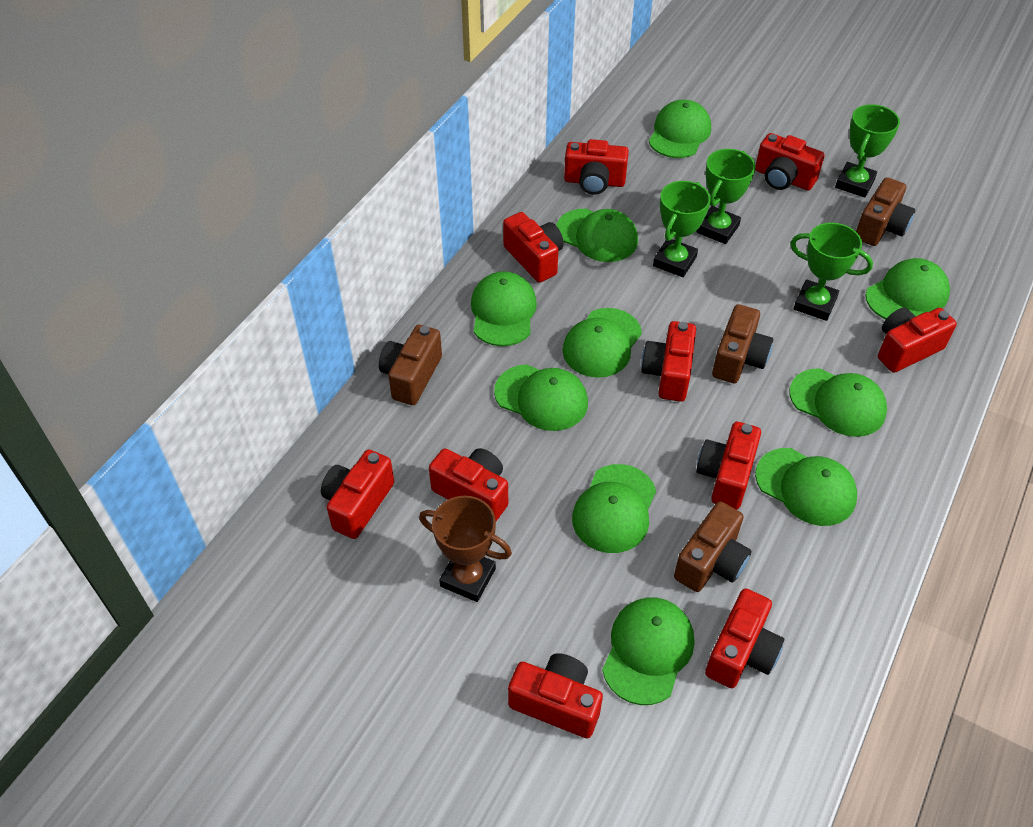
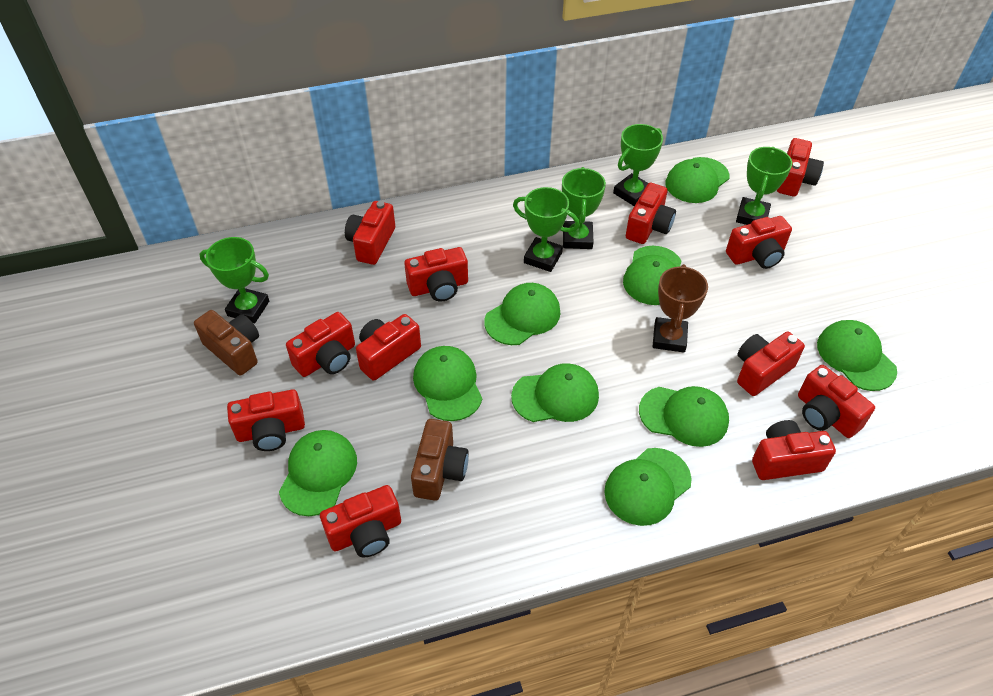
brown camera: [379,325,442,405] [674,501,751,592] [712,304,773,383] [856,177,915,246] = 4 -> [194,310,259,376] [411,419,469,501] = 2
green cap: [471,271,537,346] [494,364,588,431] [556,209,638,262] [562,308,642,378] [572,464,656,553] [602,597,694,705] [649,100,711,158] [755,448,857,526] [789,368,887,437] [865,258,950,319] = 10 -> [279,430,357,516] [413,346,482,421] [484,283,561,345] [511,363,599,422] [604,448,692,526] [623,246,682,305] [639,386,729,447] [666,157,729,203] [817,320,897,391] = 9
green trophy: [653,181,711,277] [696,149,756,244] [791,222,873,321] [835,104,900,198] = 4 -> [199,237,269,323] [513,187,580,272] [562,167,606,249] [613,124,663,206] [736,147,792,225] = 5
red camera: [321,449,394,539] [429,448,508,521] [503,212,564,283] [508,653,603,738] [564,139,629,194] [641,321,696,402] [696,422,761,510] [705,588,784,688] [755,133,825,191] [878,307,957,373] = 10 -> [227,389,305,451] [286,312,355,377] [320,485,401,558] [345,201,395,265] [356,314,421,381] [404,247,468,302] [626,183,676,244] [726,216,792,269] [737,332,805,396] [752,420,836,480] [777,138,824,197] [798,365,875,438] = 12

